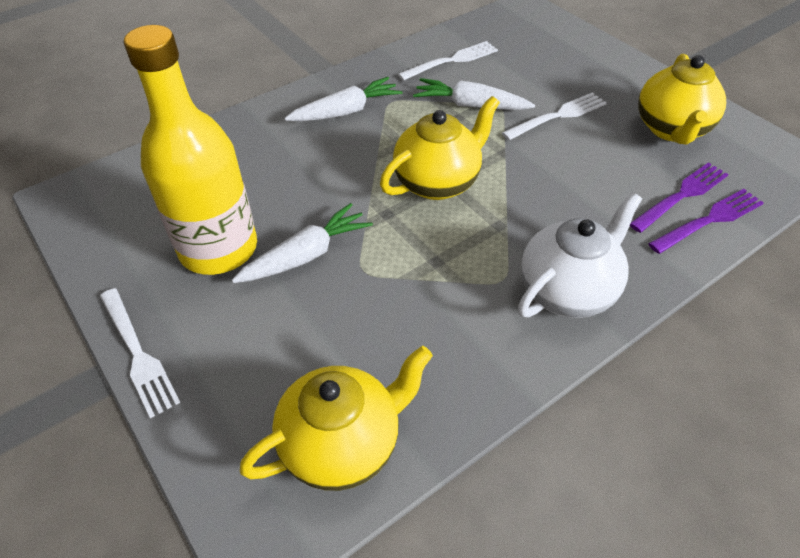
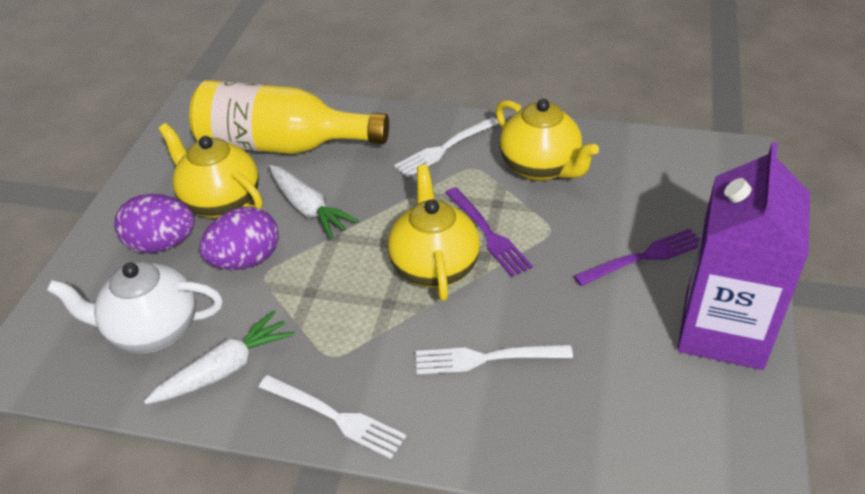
purple carton: none = 0 -> [677,142,810,370] = 1
purple egg: none = 0 -> [114,194,195,253] [199,206,279,270] = 2
white carrot: [232,203,373,283] [285,77,403,122] [413,78,535,110] = 3 -> [144,310,295,404] [269,165,359,239] = 2

